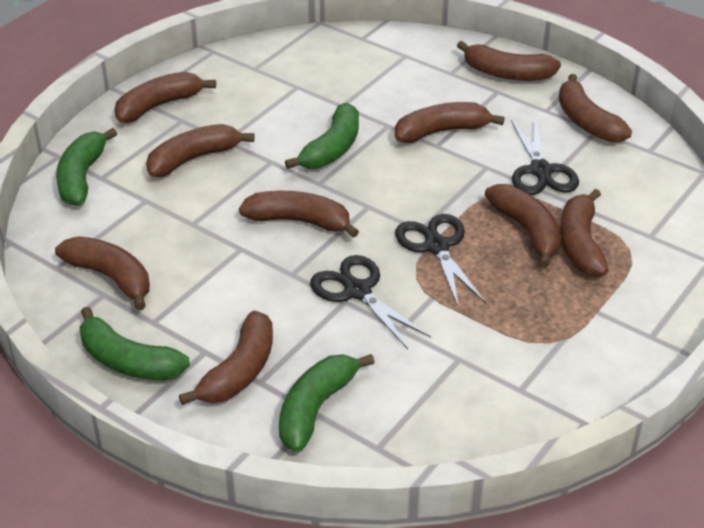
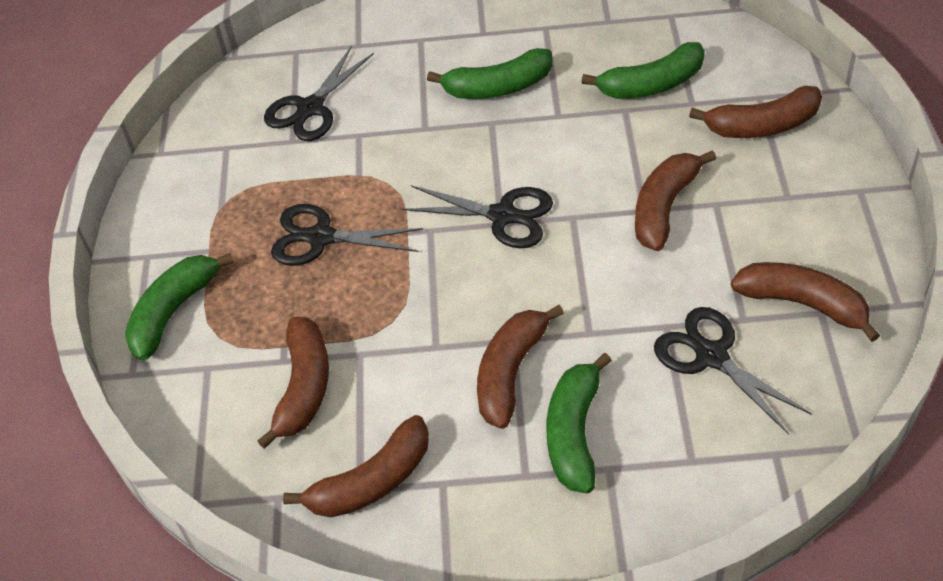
black scissors: [310,255,431,349] [395,214,486,308] [511,117,579,195] = 3 -> [264,46,374,141] [271,204,423,266] [402,185,553,248] [654,307,812,435] = 4
brown banana: [55,236,150,310] [114,72,216,123] [146,124,255,177] [179,311,273,405] [239,191,359,238] [395,102,505,143] [457,41,561,81] [485,184,562,268] [559,74,632,142] [560,189,608,277] = 10 -> [257,317,329,449] [283,415,429,517] [477,305,564,429] [635,150,716,251] [689,86,822,138] [731,262,880,342] = 6

